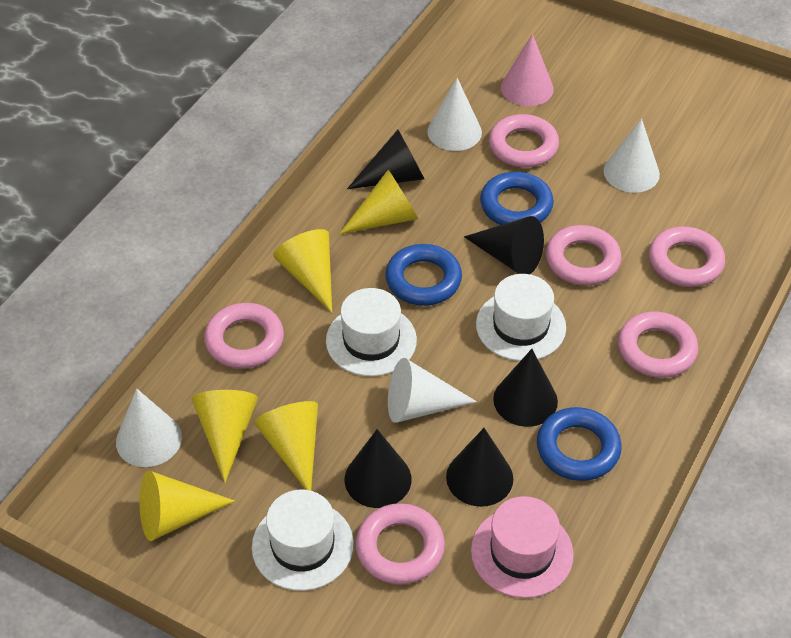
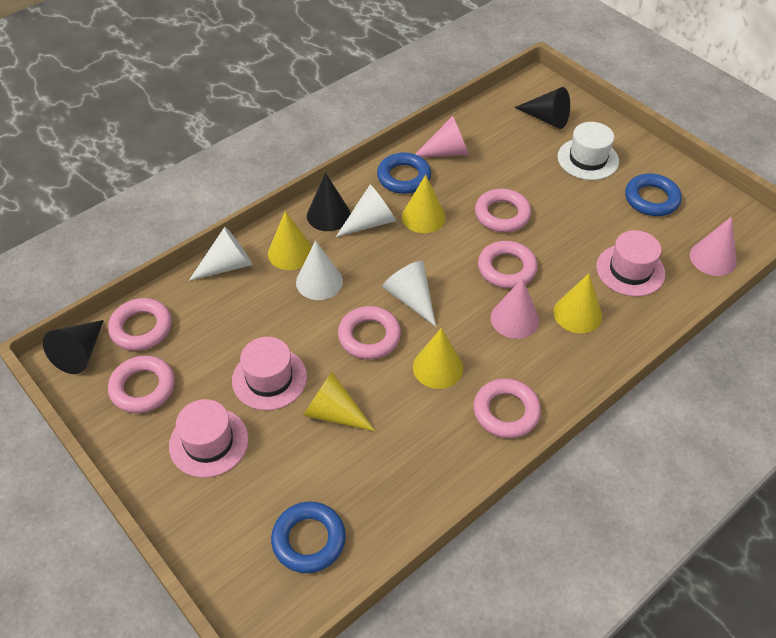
black cone: [345,429,412,508] [347,130,424,189] [446,428,513,507] [464,216,544,274] [493,349,558,427] = 5 -> [43,320,104,374] [307,173,351,231] [514,87,570,129] = 3
pink cone: [501,34,554,106] = 1 -> [415,116,469,157] [491,278,539,339] [690,217,737,276] = 3
pink hat: [471,496,574,598] = 1 -> [169,399,248,478] [232,337,307,410] [596,230,665,296] = 3
white hat: [252,490,354,591] [326,288,417,376] [476,274,566,361] = 3 -> [558,122,619,180] = 1

